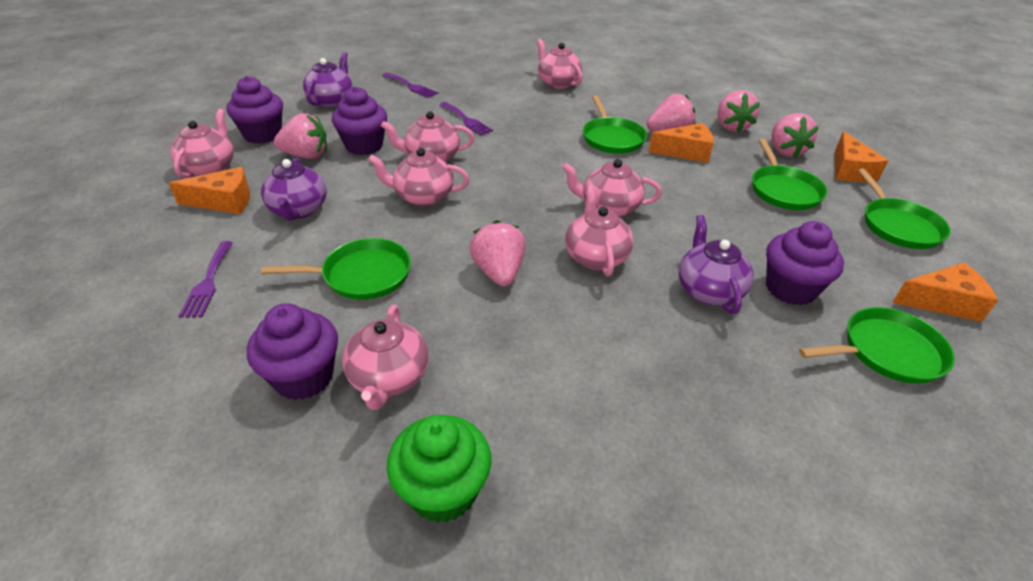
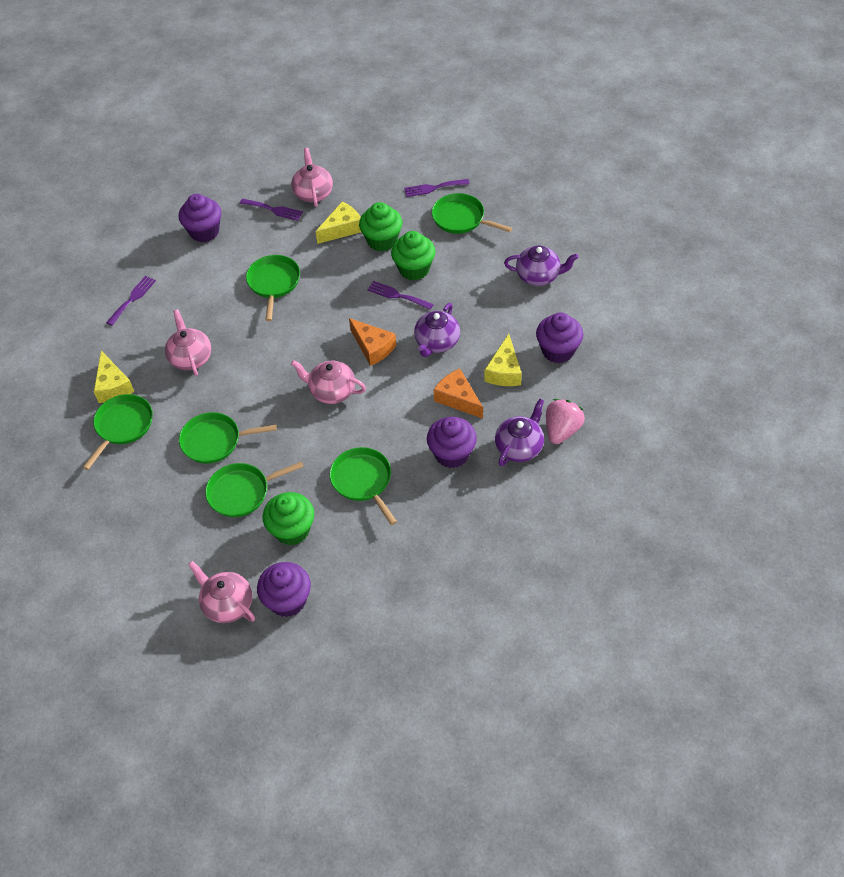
green cupcake: [387,415,492,523] = 1 -> [263,492,314,545] [359,202,402,251] [391,231,435,281] = 3
green pan: [261,238,411,300] [583,95,647,154] [752,139,827,210] [799,307,955,384] [857,169,950,249] = 5 -> [83,394,153,470] [179,412,277,464] [205,461,304,517] [246,255,300,321] [330,447,397,525] [432,193,512,234] = 6
orange cheese: [169,167,250,214] [648,123,714,163] [835,131,888,182] [892,263,998,322] = 4 -> [349,318,396,366] [434,369,483,419] = 2
pink strawberry: [274,113,327,159] [469,220,526,286] [647,94,696,132] [718,90,760,133] [772,113,819,158] = 5 -> [546,399,585,444] = 1
pink teapot: [171,109,234,178] [342,304,429,410] [368,148,469,206] [381,111,474,162] [537,39,582,89] [562,159,662,217] [565,186,634,276] = 7 -> [165,310,211,376] [188,561,255,623] [291,148,333,207] [291,360,366,404] = 4
purple fork: [179,241,233,318] [382,73,438,98] [440,102,493,136] = 3 -> [106,276,156,326] [240,199,303,221] [367,281,434,310] [404,179,470,197] = 4
yellow cheese: none = 0 -> [94,351,134,403] [316,202,361,244] [484,334,522,386] = 3

